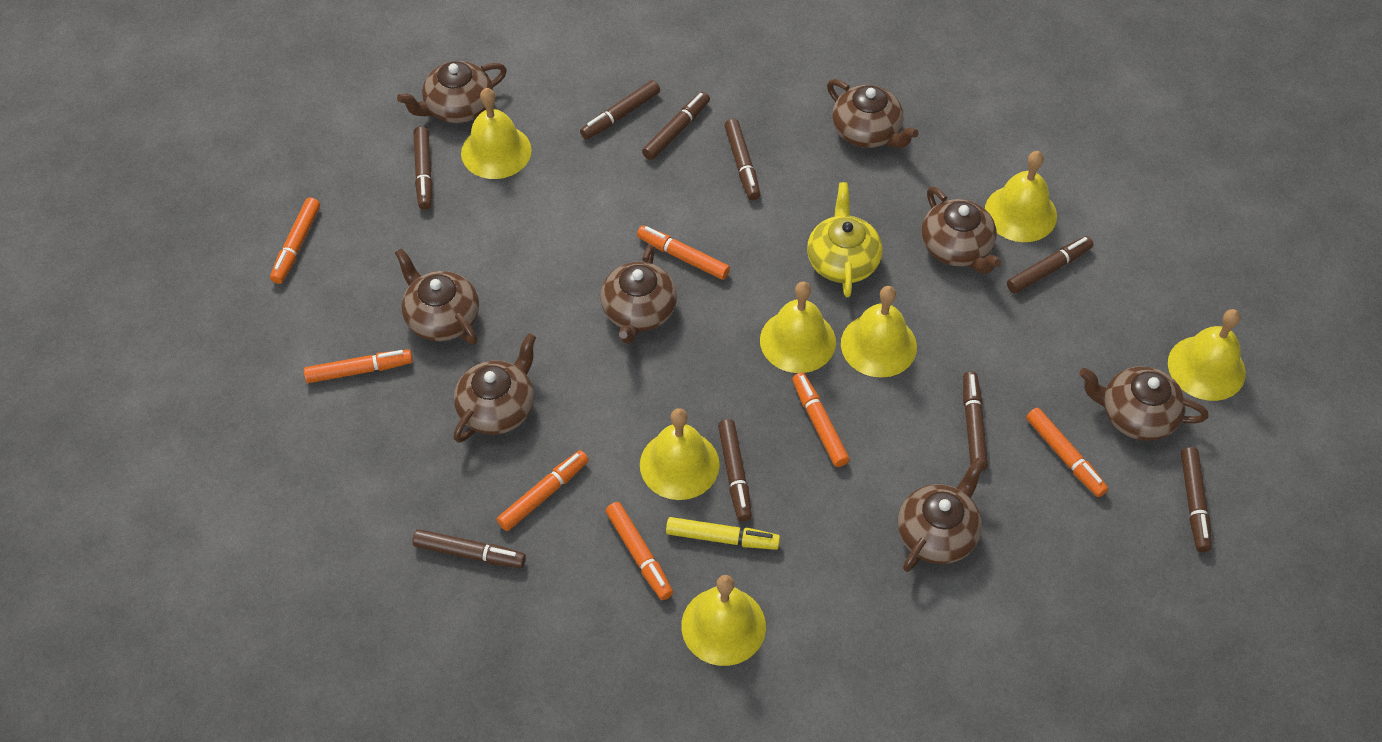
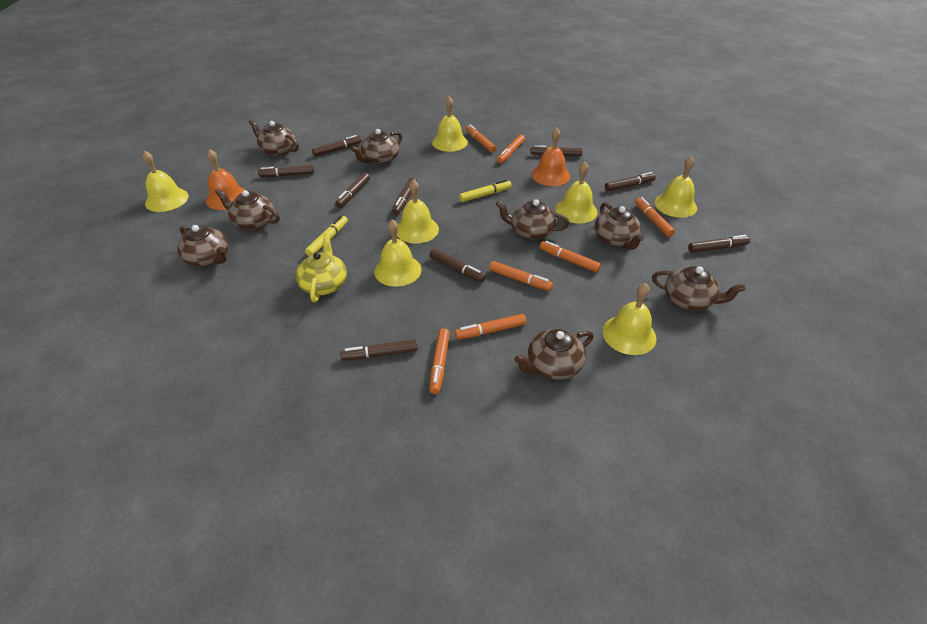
orange bell: none = 0 -> [206,149,245,210] [531,128,570,186] = 2
yellow marker: [666,517,780,550] = 1 -> [305,216,348,256] [459,179,512,202] = 2

